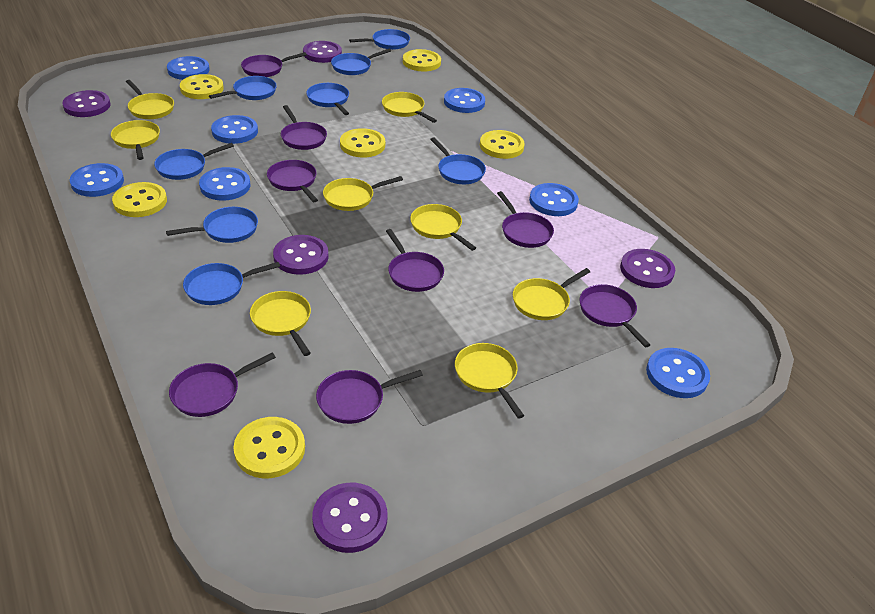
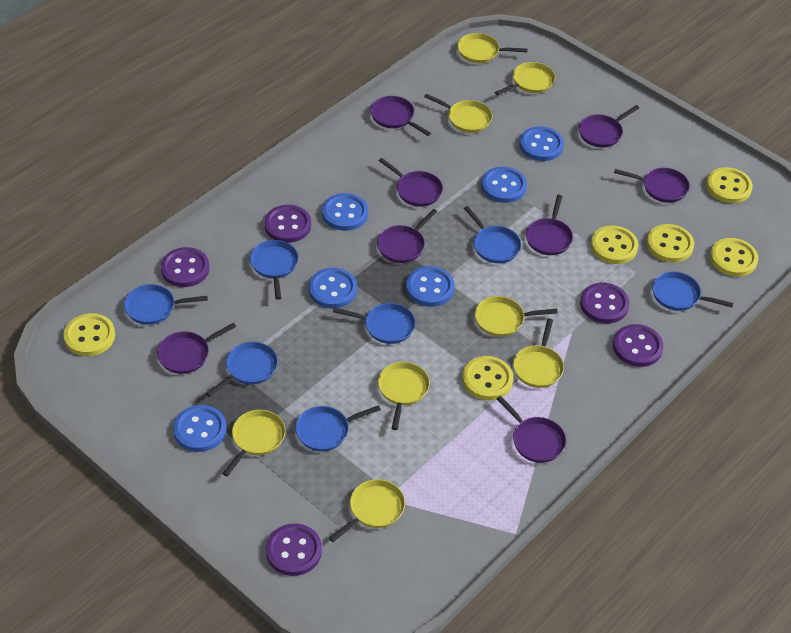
blue button: [70,163,124,197] [167,56,210,80] [199,167,250,201] [211,115,258,144] [444,88,485,113] [529,183,579,216] [646,348,710,398] = 7 -> [173,405,227,452] [309,268,357,308] [322,193,368,231] [406,266,455,307] [481,167,527,203] [519,126,564,161] = 6
blue pan: [154,143,234,180] [166,207,258,243] [183,262,280,305] [209,76,277,100] [306,83,349,115] [331,49,391,75] [349,29,410,50] [430,137,486,184] = 8 -> [124,284,208,325] [206,342,278,397] [250,240,298,300] [295,405,381,451] [333,303,415,344] [464,206,521,263] [652,272,733,311] = 7

